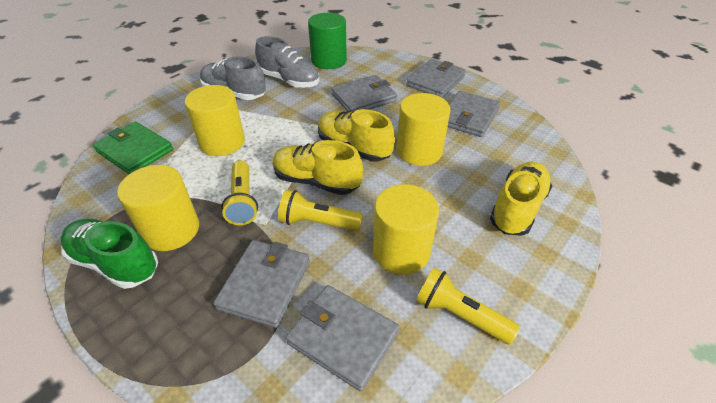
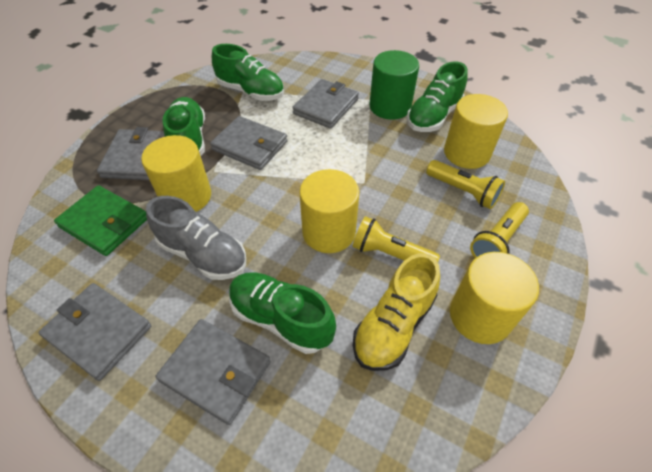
green shoe: [61,219,158,289] = 1 -> [162,97,205,156] [212,44,284,101] [229,272,336,354] [407,62,468,132] = 4
grey shoe: [200,56,266,100] [255,36,319,88] = 2 -> [146,196,246,280] = 1
yellow shoe: [273,140,363,195] [318,109,395,162] [490,162,552,236] = 3 -> [353,253,440,371] = 1

